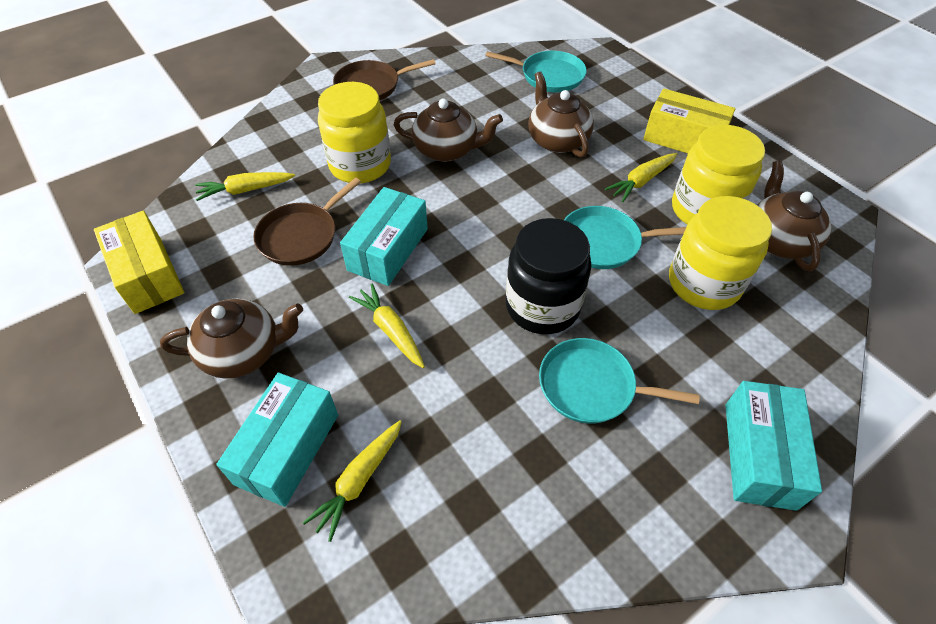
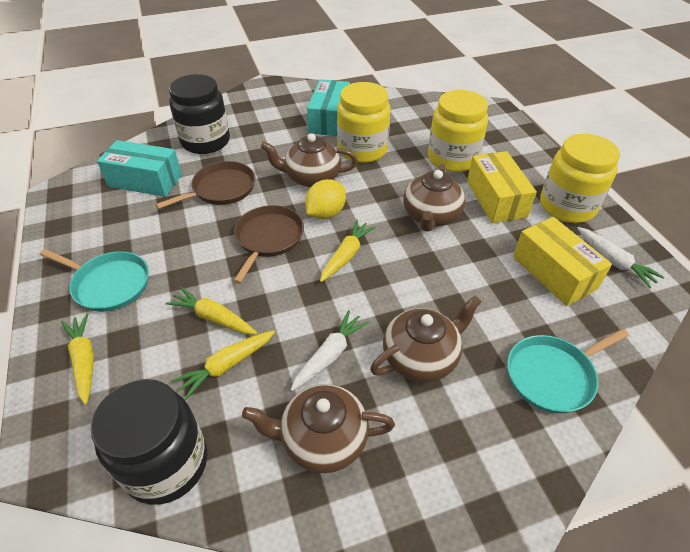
black jar: [506,218,591,334] = 1 -> [91,379,207,505] [169,74,230,154] = 2
turquoise box: [216,373,338,507] [340,187,428,286] [725,381,822,511] = 3 -> [97,140,182,197] [307,79,350,136] = 2
turquoise pan: [485,51,587,92] [539,338,700,424] [564,206,686,269] = 3 -> [40,249,149,312] [507,329,629,413] = 2
white carrot: none = 0 -> [291,310,369,391] [577,227,664,288] = 2
yellow lemon: none = 0 -> [305,179,346,219] = 1

